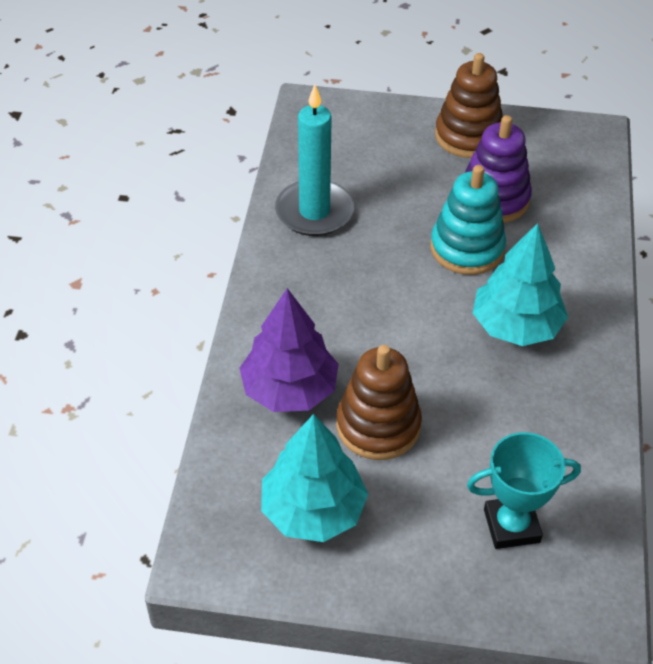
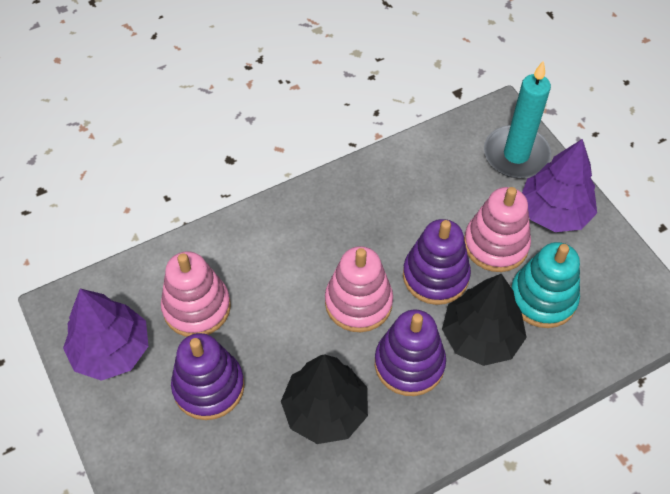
black tree: none = 0 -> [281,354,368,444] [442,274,527,366] = 2
brown stacking toy: [337,345,422,460] [435,53,503,158] = 2 -> none = 0
pink stacking toy: none = 0 -> [161,251,231,337] [325,246,393,332] [464,187,531,272] = 3
purple stacking toy: [465,115,532,223] = 1 -> [171,333,245,420] [375,309,446,396] [403,219,471,305] = 3
purple tree: [239,288,339,412] = 1 -> [63,289,148,381] [522,139,597,232] = 2
turquoise tree: [261,414,368,542] [473,223,568,346] = 2 -> none = 0
turquoise trophy: [467,432,581,549] = 1 -> none = 0

